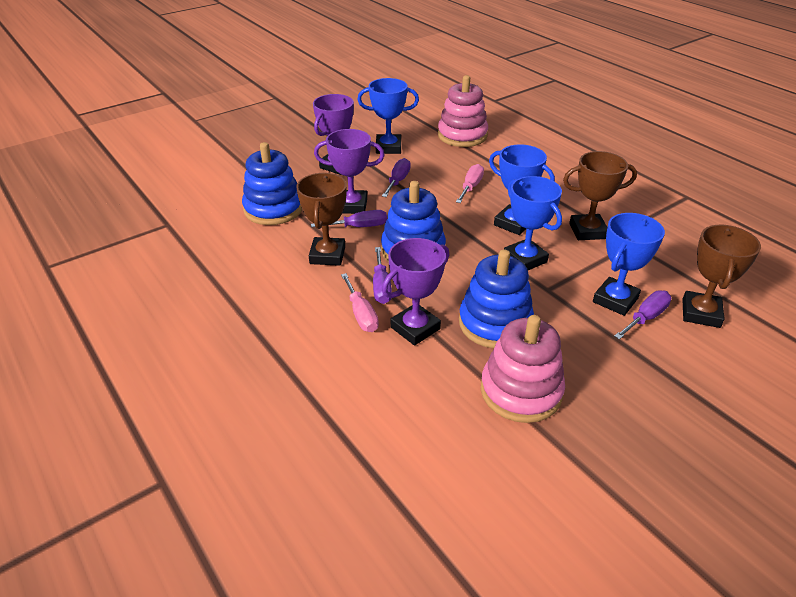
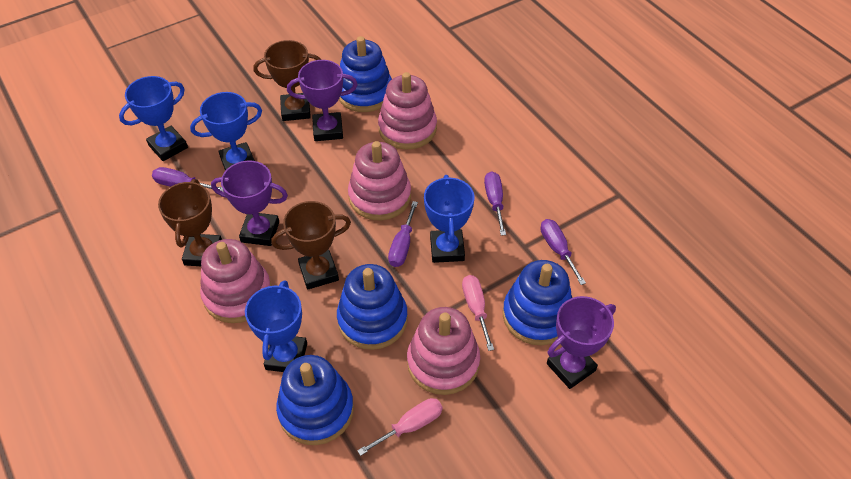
blue stacking toy: [242,142,302,225] [381,181,446,262] [459,250,534,348] = 3 -> [276,355,354,445] [337,264,408,350] [339,36,392,112] [503,260,572,345] = 4
pink stacking toy: [438,75,488,147] [481,315,565,423] = 2 -> [200,239,271,323] [348,141,411,220] [378,72,437,150] [407,307,480,395] = 4

